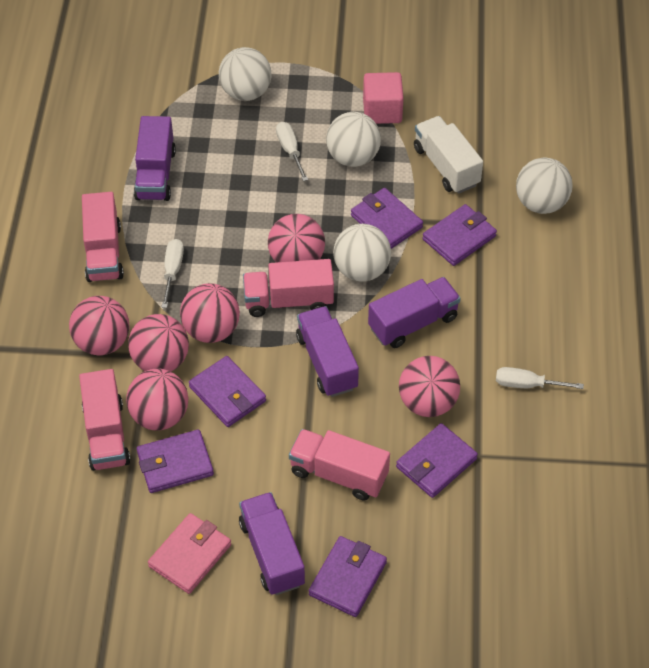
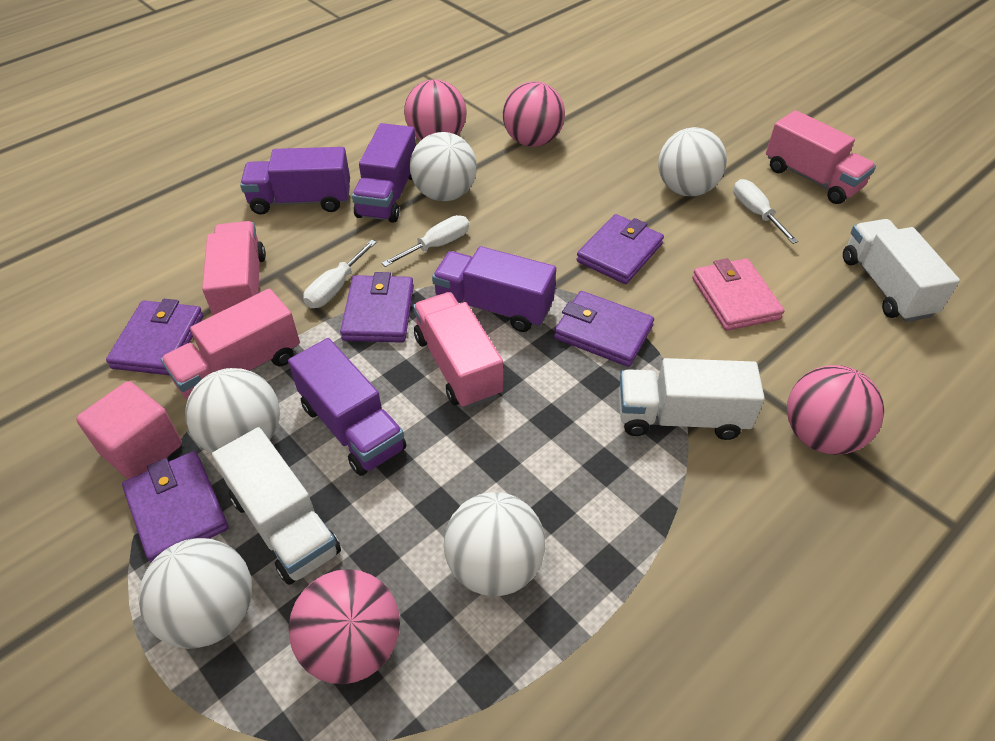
pink ball: [69,296,130,355] [126,368,189,431] [128,314,189,371] [180,283,240,343] [268,214,325,262] [399,356,460,417] = 6 -> [289,569,400,684] [404,79,467,140] [503,81,565,147] [787,365,884,455] = 4
purple wallet: [137,430,214,493] [189,356,266,427] [309,536,387,617] [351,188,423,249] [396,423,478,498] [423,204,497,266] = 6 -> [106,299,204,375] [122,451,228,563] [340,272,414,343] [554,291,654,367] [576,214,664,284] = 5
white ball: [219,47,272,101] [326,112,381,167] [333,224,391,282] [516,157,573,214] = 4 -> [138,538,252,649] [185,368,280,454] [410,132,477,201] [444,492,545,596] [658,127,727,196] = 5
white truck: [414,116,483,194] = 1 -> [212,427,341,585] [619,358,765,440] [843,219,960,322] = 3

